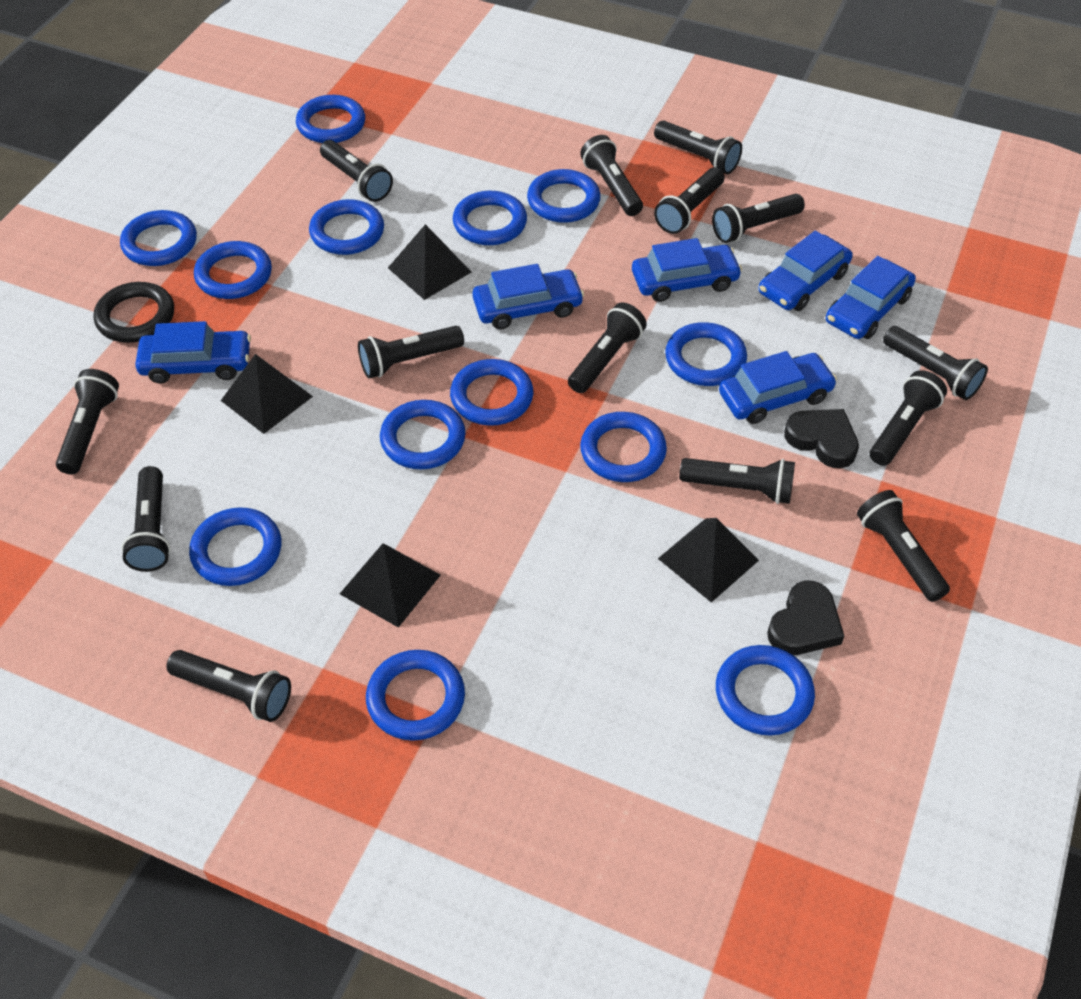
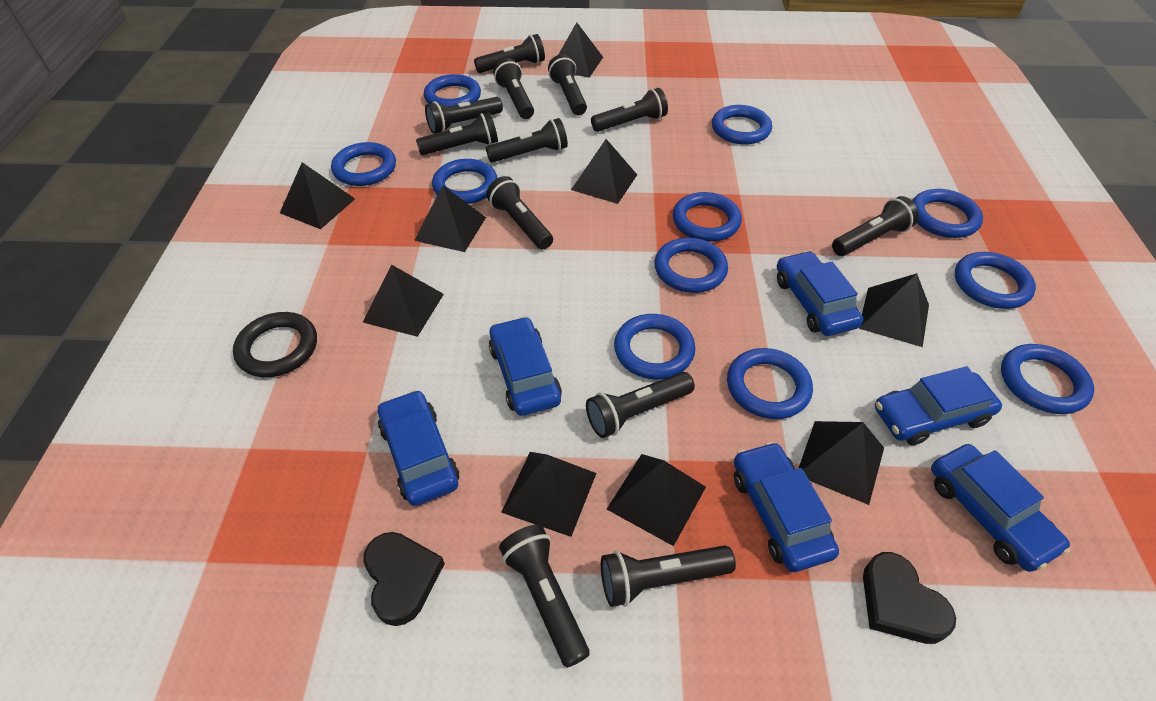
black flashlight: [56,369,119,475] [121,466,171,572] [166,650,291,722] [320,140,393,202] [358,326,464,378] [568,303,647,393] [580,135,643,216] [654,121,742,174] [654,167,725,234] [679,458,795,504] [712,194,805,243] [857,490,950,602] [870,370,947,466] [883,326,988,400] = 14 -> [416,112,498,155] [425,97,503,134] [474,34,545,73] [486,118,568,163] [486,176,553,249] [493,58,534,119] [499,524,590,668] [548,54,587,115] [586,372,695,438] [591,88,668,132] [601,545,736,607] [832,196,919,256] = 12
black pyramid: [221,354,313,434] [340,543,441,628] [388,224,471,300] [658,518,759,602] = 4 -> [280,162,355,229] [363,265,444,337] [414,185,486,252] [501,452,596,537] [558,22,603,78] [571,139,637,204] [607,454,706,546] [799,421,884,505] [859,273,929,347] = 9
blue ring: [120,210,197,266] [189,507,281,586] [194,241,272,299] [296,95,365,143] [309,199,384,255] [366,650,465,741] [380,400,466,469] [450,359,533,426] [453,191,527,245] [527,169,600,223] [580,412,667,482] [665,322,747,386] [716,645,815,736] = 13 -> [331,142,396,186] [424,74,481,107] [432,159,497,204] [614,314,695,379] [654,238,728,293] [673,192,742,242] [712,105,772,145] [727,348,813,419] [912,189,983,238] [955,252,1036,309] [1001,344,1094,414] = 11

